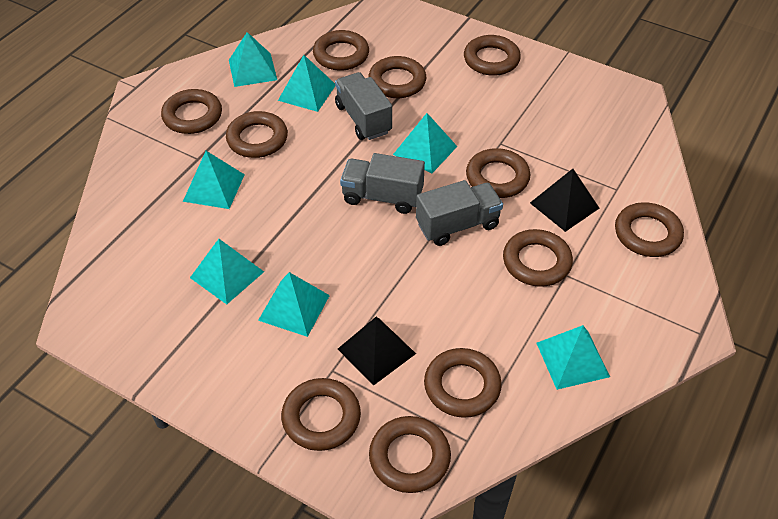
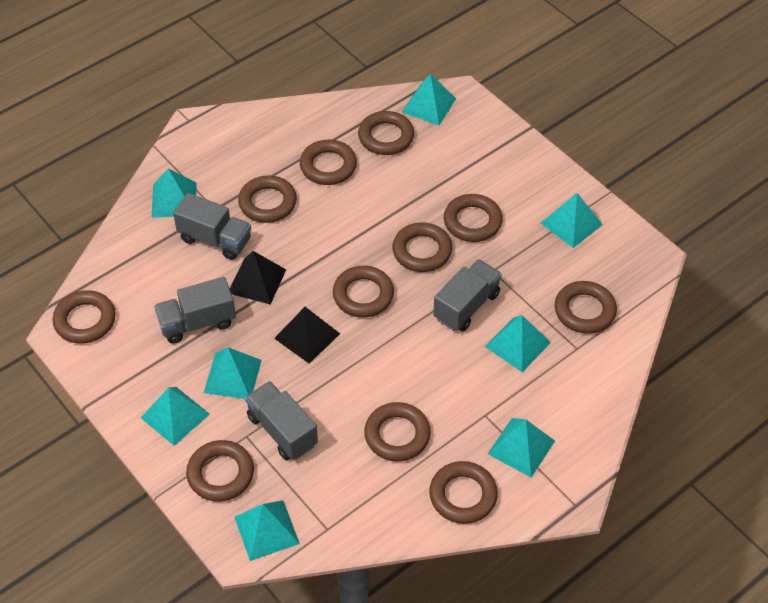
grey truck: [335,72,392,140] [340,153,425,214] [416,180,503,246] = 3 -> [154,277,236,344] [173,193,251,260] [245,381,318,460] [433,259,502,332] = 4
turquoise pyramid: [183,151,245,209] [190,239,264,304] [229,32,277,87] [258,272,330,337] [278,55,335,112] [393,113,457,174] [536,325,610,390] = 7 -> [141,387,210,446] [152,169,197,218] [204,347,262,399] [235,500,300,561] [402,73,456,125] [485,315,551,372] [488,418,555,477] [541,193,603,248] = 8

